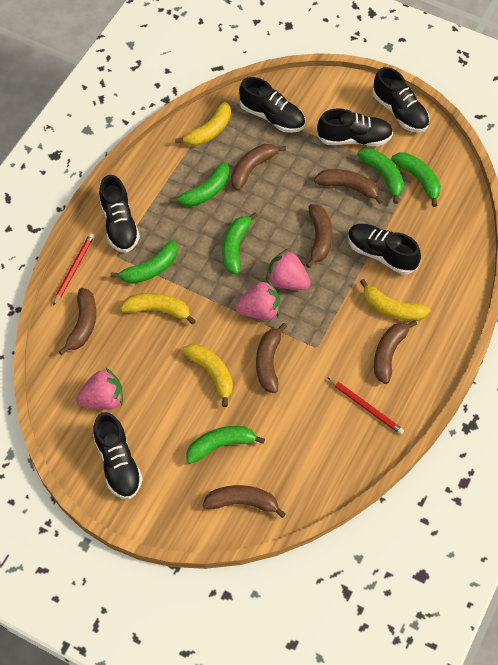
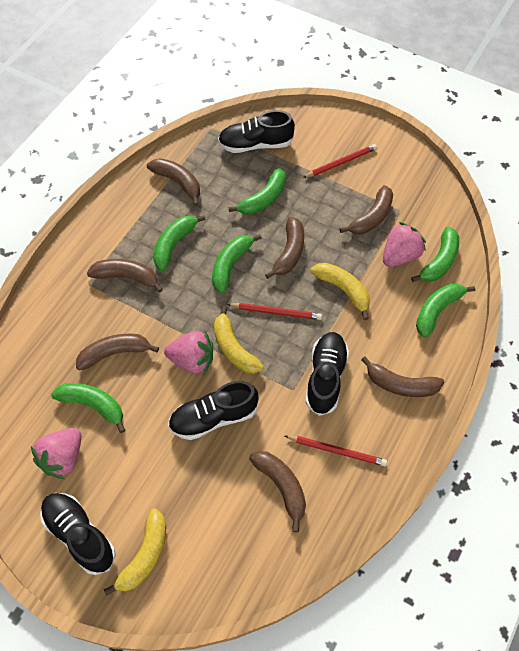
black shoe: [93,412,143,499] [99,175,140,253] [239,77,305,133] [317,108,393,146] [348,224,421,274] [372,67,430,133] = 6 -> [40,493,116,575] [168,381,259,440] [218,110,295,153] [305,332,349,416] = 4
red pencil: [53,233,94,306] [327,377,404,435] = 2 -> [227,303,322,320] [285,435,387,466] [303,144,377,178] = 3
yellow banana: [120,293,196,325] [175,102,231,146] [182,344,233,407] [360,279,431,321] = 4 -> [104,508,166,596] [214,306,264,374] [311,263,370,320] = 3

